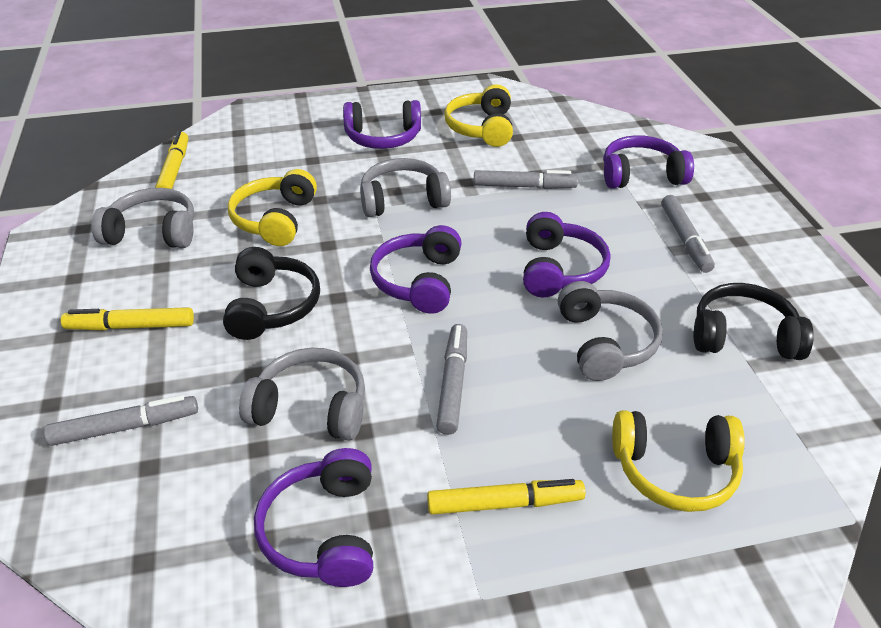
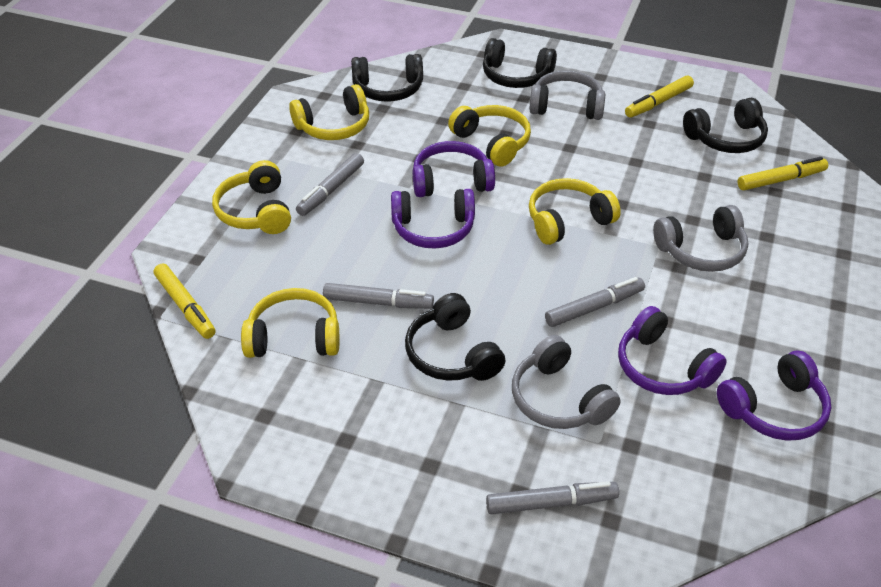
black headphones: [223,247,320,340] [694,283,814,360] = 2 -> [351,54,423,101] [405,293,505,381] [483,38,557,88] [683,98,768,153] = 4
grey headphones: [91,188,195,248] [239,348,365,440] [360,158,451,217] [557,281,663,381] = 4 -> [512,335,621,429] [529,70,605,120] [653,205,748,272] = 3
purple headphones: [254,448,373,587] [343,100,421,149] [370,225,462,314] [523,212,611,297] [604,135,694,189] = 5 -> [391,189,475,249] [413,141,495,197] [618,306,727,395] [717,351,831,441] = 4
yellow headphones: [228,169,317,246] [444,84,513,147] [612,410,745,512] = 3 -> [212,160,291,234] [241,288,339,358] [289,84,369,140] [448,105,531,167] [529,178,621,245] = 5

